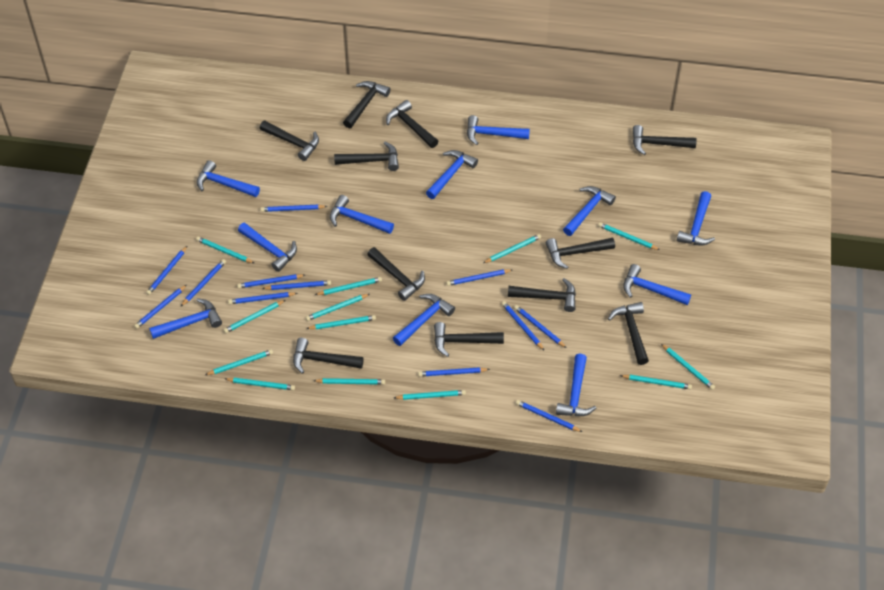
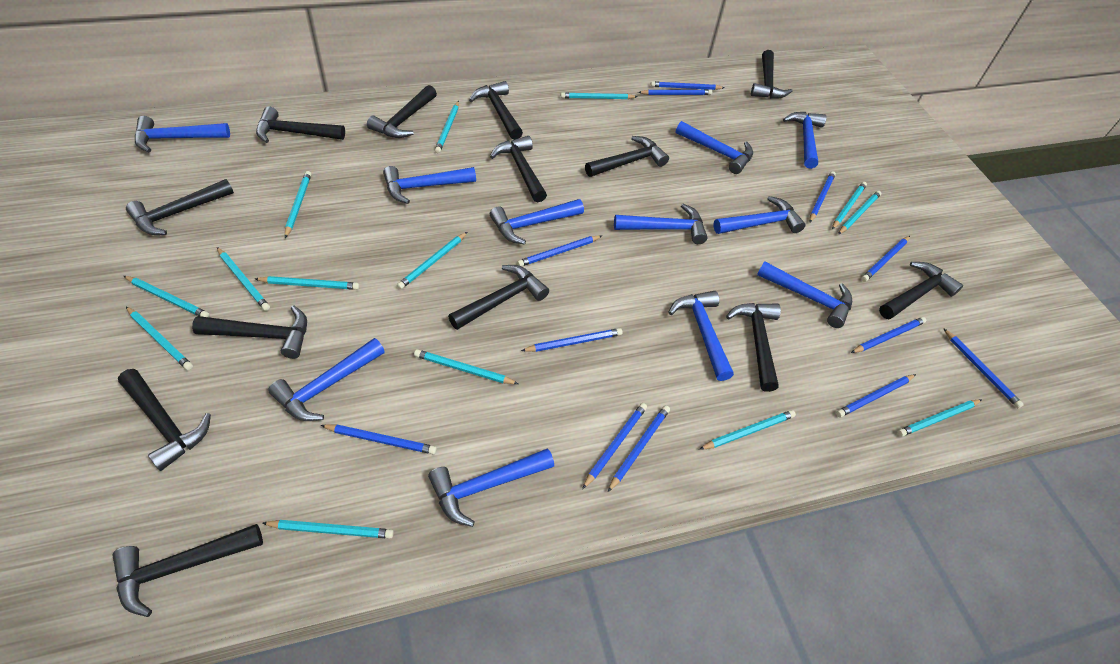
black hammer: [260,120,319,161] [293,338,364,374] [334,142,399,171] [343,81,391,128] [367,247,425,301] [386,100,438,148] [434,322,504,357] [508,278,576,312] [546,238,615,269] [608,302,649,365] [633,125,697,155] = 11 -> [113,524,263,617] [118,369,211,471] [126,179,234,235] [192,305,307,359] [256,106,345,143] [367,85,437,138] [448,265,549,330] [469,81,523,140] [490,136,547,203] [585,136,669,177] [726,303,781,392] [751,50,792,99] [879,262,963,319] = 13
turquoise pencil: [196,237,254,263] [205,349,273,375] [223,300,285,333] [225,378,295,390] [306,294,369,321] [306,315,376,329] [314,378,385,385] [315,277,382,295] [394,390,466,400] [483,234,541,263] [598,222,660,250] [620,375,692,389] [661,344,715,390] = 13 -> [124,276,209,317] [126,307,193,370] [217,247,270,311] [255,276,359,290] [262,520,394,539] [285,171,311,238] [397,232,467,289] [414,349,518,384] [435,101,459,153] [561,92,637,99] [699,410,796,450] [832,182,867,229] [838,191,881,234] [897,399,982,437] = 14

